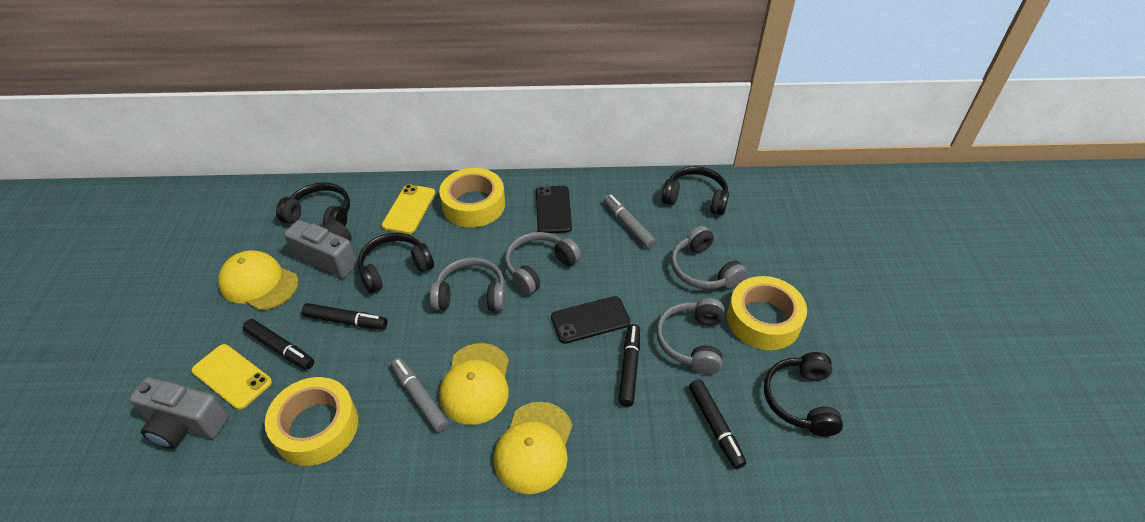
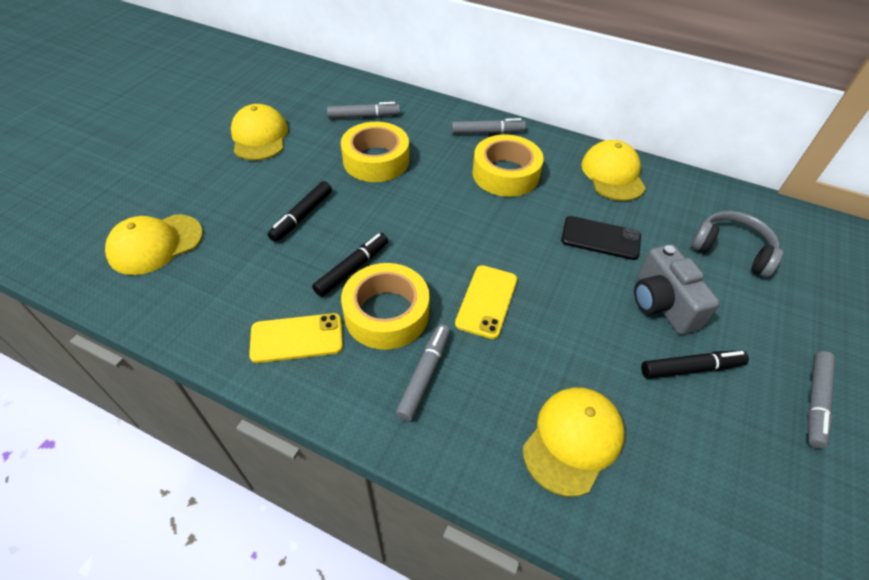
black headphones: [276,182,350,226] [358,233,434,293] [662,166,729,215] [764,352,843,436] = 4 -> none = 0
black marker: [243,319,314,370] [302,303,387,330] [618,324,640,407] [689,379,746,469] = 4 -> [268,181,332,242] [312,233,388,297] [641,350,749,379] = 3
black phone: [536,186,572,233] [551,296,630,344] = 2 -> [561,216,641,260] = 1
grey camera: [129,377,229,449] [284,220,357,278] = 2 -> [634,244,720,335] = 1
grey headphones: [430,257,506,311] [505,232,581,295] [656,298,725,374] [671,226,747,290] = 4 -> [691,211,783,278] = 1
grey marker: [391,358,449,432] [604,194,656,248] = 2 -> [327,102,400,119] [396,324,450,422] [452,118,526,134] [807,351,835,449] = 4
yellow cap: [218,250,299,311] [439,343,509,425] [494,402,573,494] = 3 -> [105,214,203,275] [231,104,288,160] [523,387,625,497] [581,140,646,201] = 4

